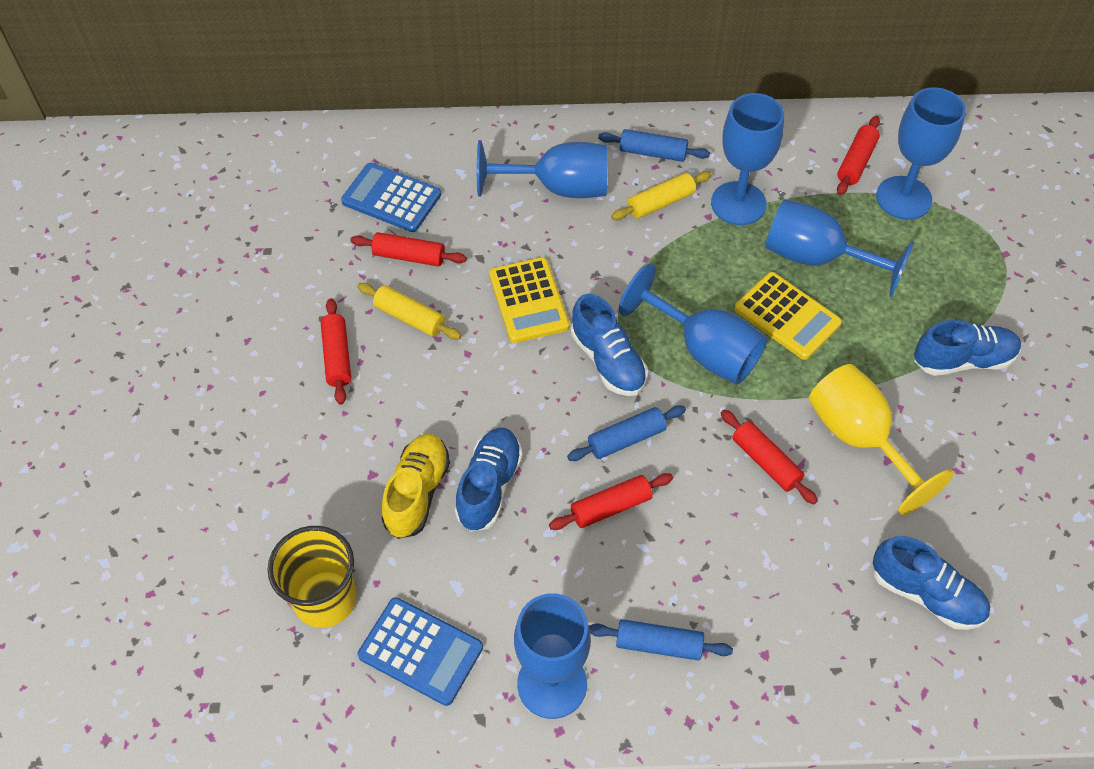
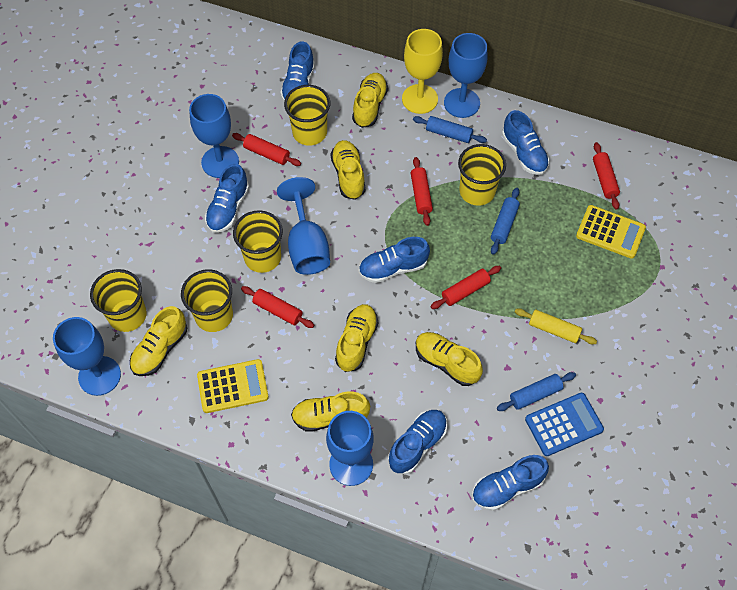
blue calculator: [341,163,441,232] [358,597,483,706] = 2 -> [525,393,604,456] = 1
blue goblet: [477,140,608,198] [514,593,591,719] [619,264,767,384] [711,93,784,225] [765,199,914,297] [876,87,966,220] = 6 -> [53,317,121,396] [189,94,239,178] [277,177,330,275] [326,411,374,486] [444,33,488,118] = 5
blue shoe: [455,428,523,532] [571,294,647,396] [873,536,990,630] [914,320,1021,376] = 4 -> [205,164,249,233] [280,41,315,101] [359,237,430,283] [388,410,447,474] [472,455,549,511] [502,110,549,175] = 6
yellow cup: [267,526,357,628] = 1 -> [90,269,147,332] [181,269,233,332] [233,210,283,273] [284,85,330,146] [458,144,506,206] = 5
yellow rolling pin: [357,283,462,340] [611,171,712,220] = 2 -> [514,308,597,344] = 1
yellow shoe: [382,434,450,539] = 1 -> [130,306,187,376] [291,391,370,432] [331,140,366,200] [335,304,378,372] [352,73,388,128] [416,332,483,386] = 6

